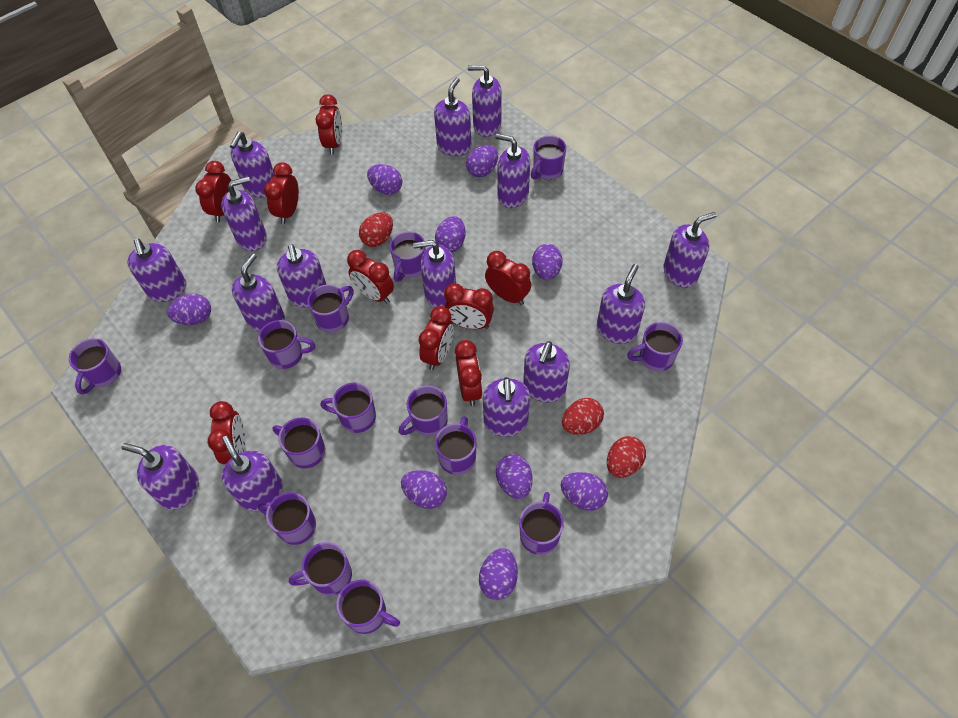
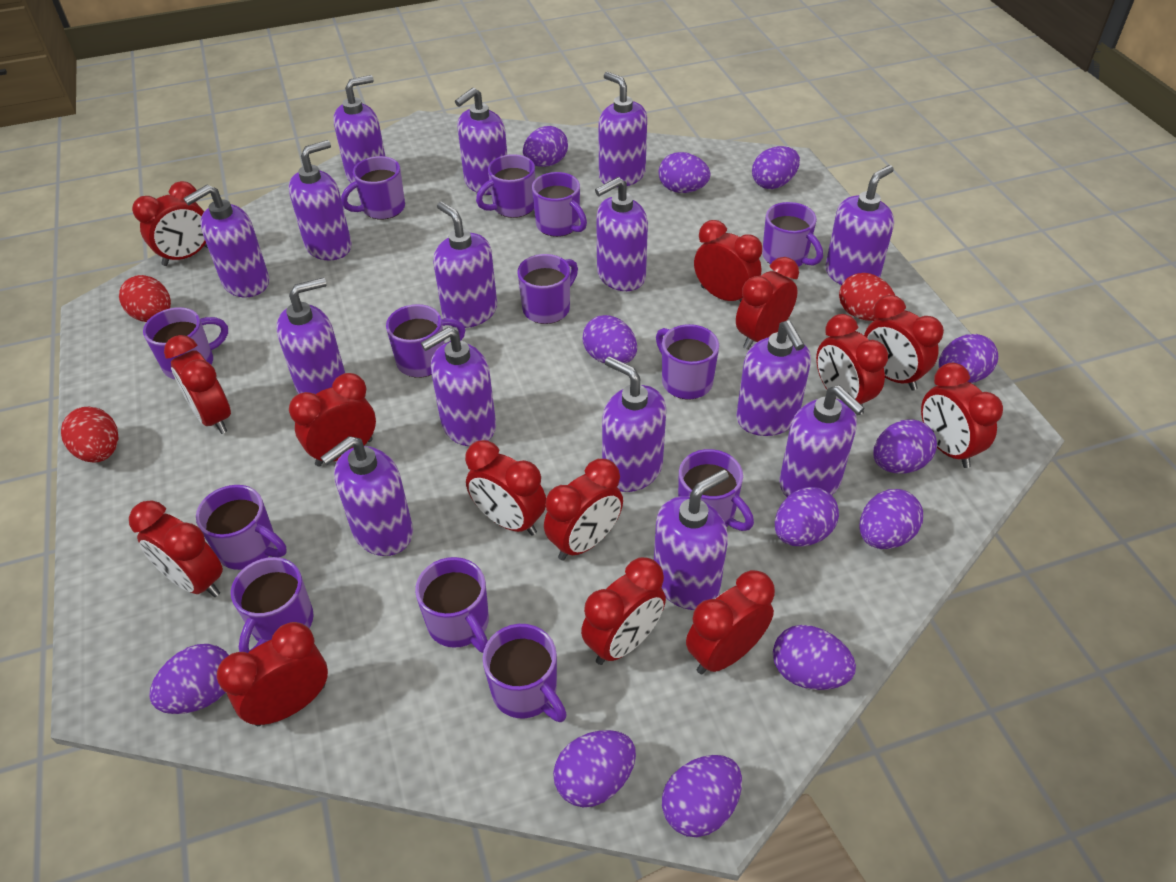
purple egg: [167,294,211,325] [367,164,402,195] [401,470,447,509] [435,216,466,253] [466,145,498,177] [479,548,518,600] [496,454,532,499] [532,244,563,280] [561,472,608,511] = 9 -> [149,644,229,714] [523,126,568,167] [553,730,636,807] [582,315,637,363] [659,152,710,193] [662,755,742,837] [752,146,800,189] [773,625,856,690] [775,487,839,547] [859,489,923,549] [873,419,937,473] [939,334,999,383] = 12
purple mug: [69,338,121,395] [258,320,315,369] [258,492,316,545] [273,417,325,469] [289,542,352,596] [307,285,354,333] [320,383,376,433] [336,580,400,634] [390,231,426,282] [399,385,448,436] [435,416,477,475] [519,492,564,555] [531,135,566,180] [627,322,683,371] = 14 -> [143,307,228,380] [196,485,287,570] [231,557,314,653] [341,156,405,220] [386,304,465,378] [415,557,489,653] [476,154,535,218] [482,624,567,722] [518,254,578,324] [532,172,587,237] [656,324,719,399] [678,449,754,531] [762,202,823,267] = 13
red clock: [195,161,231,222] [207,401,245,464] [264,162,299,224] [316,94,342,155] [347,250,394,304] [419,306,454,370] [444,283,494,329] [455,340,483,406] [485,251,531,305] = 9 -> [129,500,223,597] [132,181,208,266] [164,335,231,434] [217,622,328,726] [289,373,376,467] [465,440,546,536] [544,459,623,561] [581,557,666,665] [686,570,775,674] [694,220,762,302] [736,257,799,350] [816,314,888,415] [864,295,944,390] [921,363,1003,468] = 14

